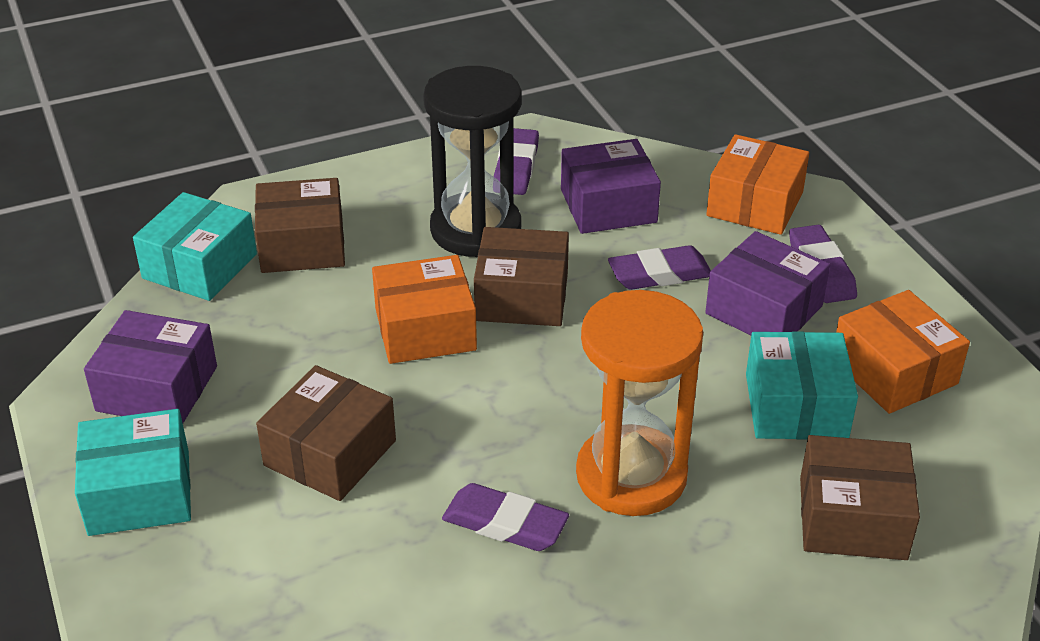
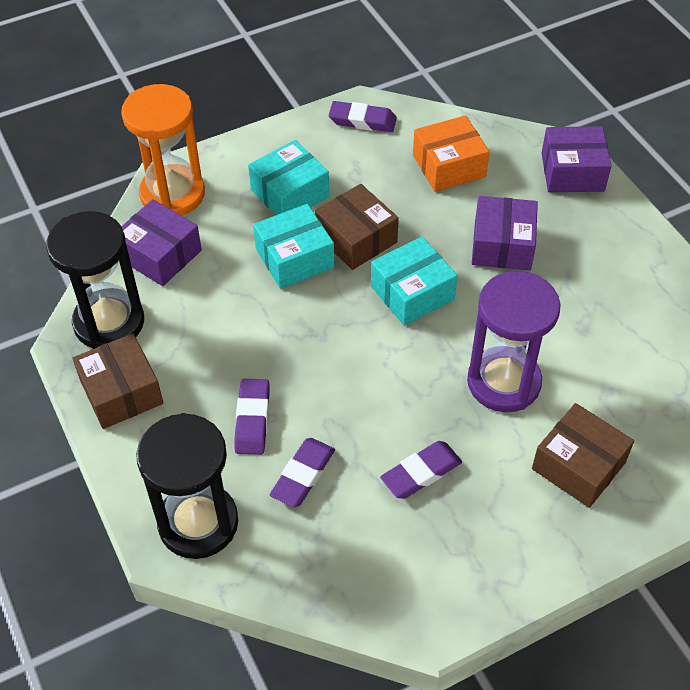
black hourglass: [423,66,522,258] = 1 -> [46,211,144,349] [136,413,238,559] = 2
brown box: [255,178,345,273] [256,365,396,501] [474,227,569,326] [800,435,920,560] = 4 -> [72,333,163,429] [315,184,399,270] [532,403,634,508] = 3
orange box: [372,255,477,364] [706,134,809,235] [836,290,970,414] = 3 -> [413,115,490,192] = 1
purple hourglass: none = 0 -> [467,271,560,412] = 1

